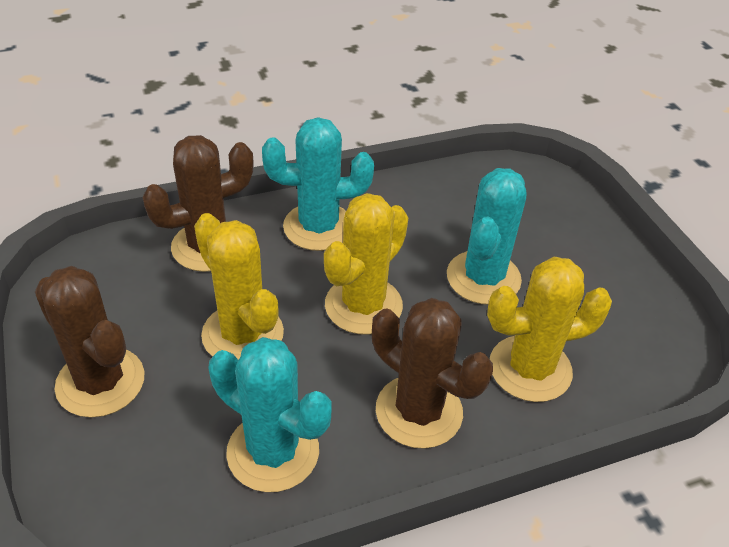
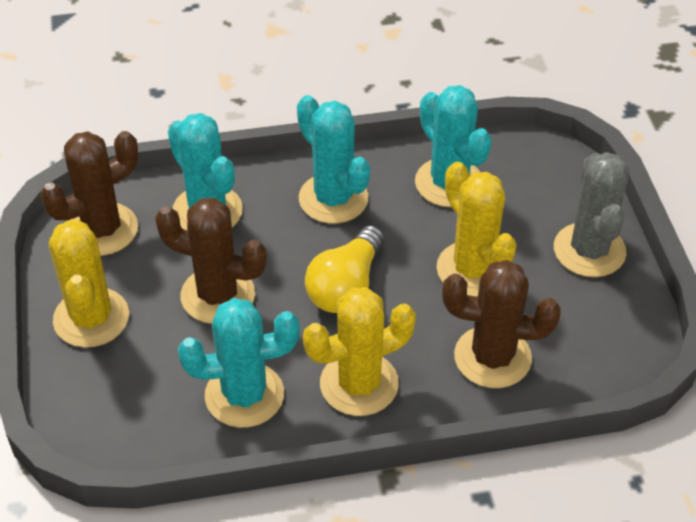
grey cactus: none = 0 -> [554,152,630,277] = 1
turquoise cactus: [208,337,331,492] [262,117,374,251] [447,168,526,305] = 3 -> [168,113,243,231] [178,298,300,428] [297,95,370,224] [415,85,492,207] = 4
yellow light bulb: none = 0 -> [305,225,385,313] = 1

